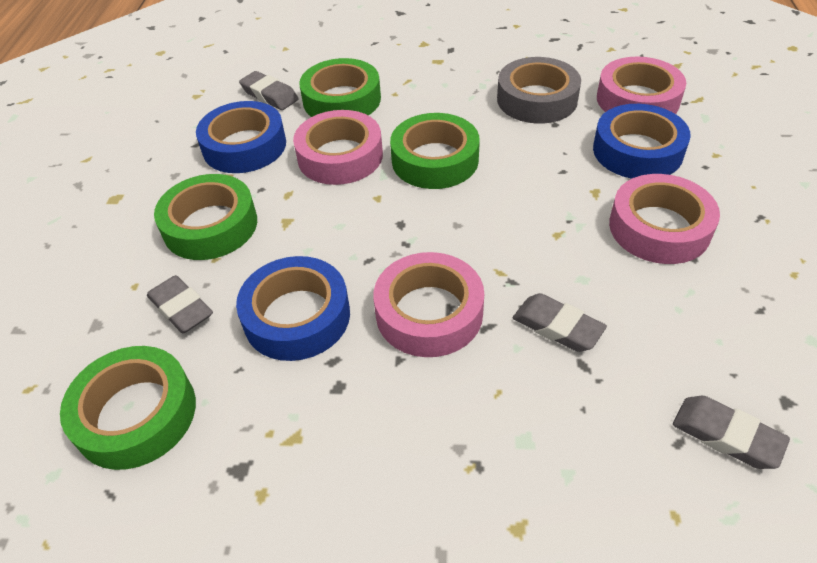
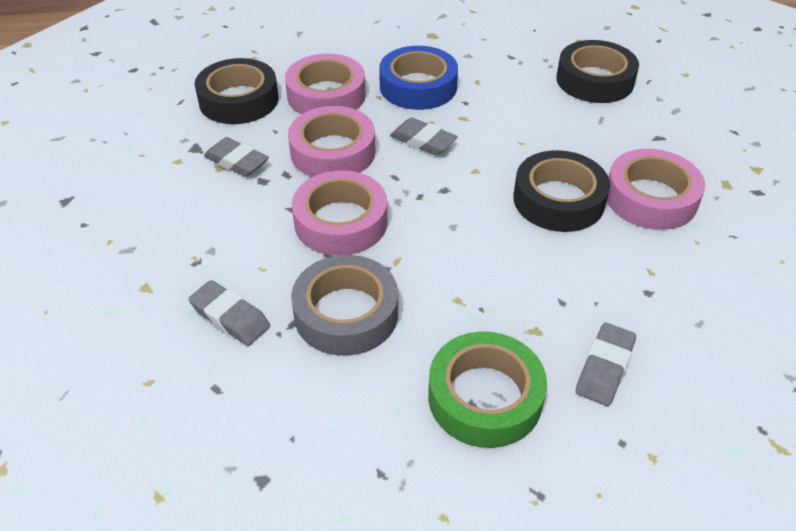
black tape: none = 0 -> [195,58,278,124] [513,150,610,232] [556,40,639,103] = 3
blue tape: [196,101,286,173] [236,256,350,361] [593,104,691,179] = 3 -> [379,46,458,110] = 1
green tape: [60,346,196,470] [154,174,257,260] [299,58,381,117] [390,113,480,189] = 4 -> [428,331,547,448] = 1

